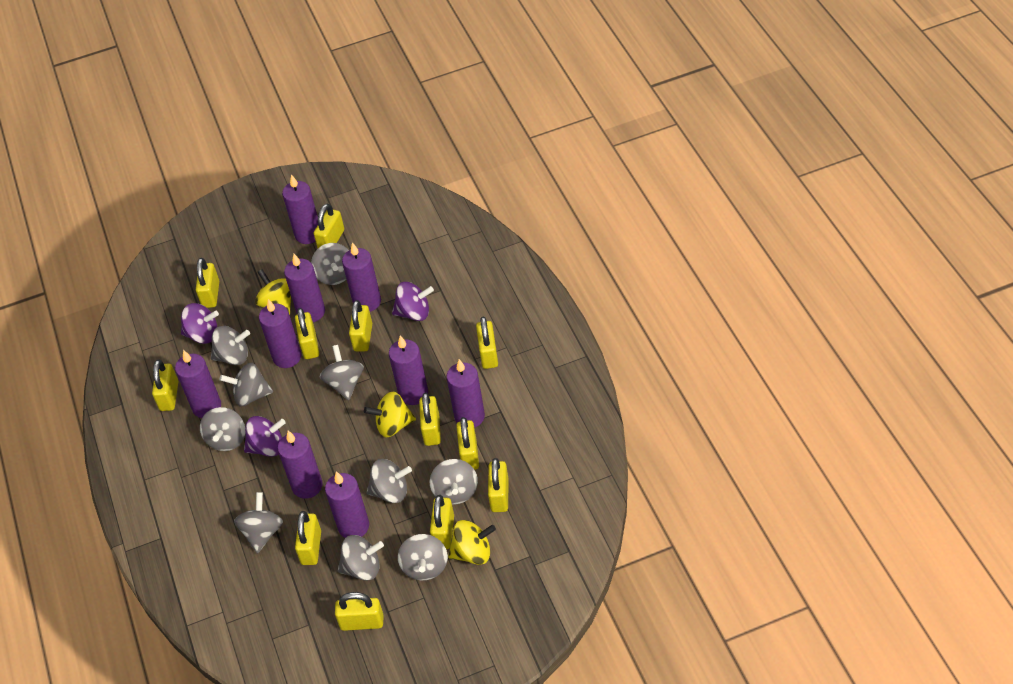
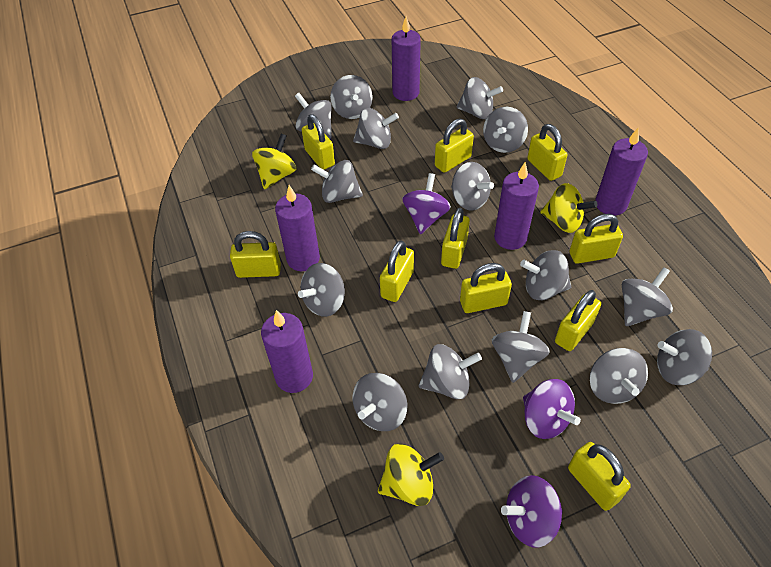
grey spinning top: [200,407,245,451] [211,326,250,365] [220,363,273,406] [234,492,283,553] [311,243,349,285] [320,345,364,400] [338,535,384,581] [366,459,412,503] [398,534,448,581] [430,459,478,505] = 10 -> [295,93,332,139] [298,263,345,317] [311,160,363,203] [330,75,373,119] [353,108,399,149] [353,373,407,431] [419,344,482,399] [451,162,494,210] [456,77,503,119] [483,107,528,153] [492,311,550,383] [520,250,571,300] [590,348,648,404] [622,267,673,326] [657,329,712,385] = 15
purple candle: [175,350,221,418] [259,299,301,368] [278,430,323,499] [282,174,318,244] [284,254,325,322] [325,471,369,538] [342,242,381,312] [389,336,428,405] [447,359,485,428] = 9 -> [261,310,313,393] [275,185,320,271] [392,16,421,101] [494,162,539,250] [595,127,648,216] = 5
yellow padlock: [152,360,178,411] [196,258,219,308] [295,308,319,359] [295,511,321,565] [314,204,344,248] [335,592,384,631] [349,300,372,351] [419,393,441,446] [430,495,454,549] [456,417,479,470] [476,317,498,369] [488,458,509,512] = 12 -> [230,231,281,278] [302,114,335,170] [380,241,414,302] [435,118,474,173] [441,208,470,269] [460,263,512,313] [527,124,567,181] [555,290,601,351] [568,442,631,511] [569,214,623,264] = 10

